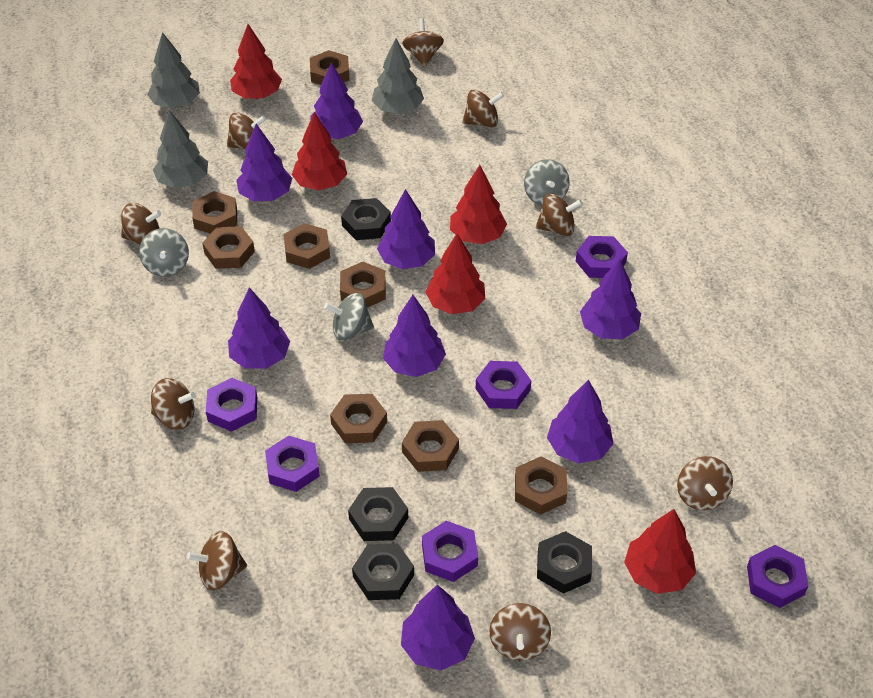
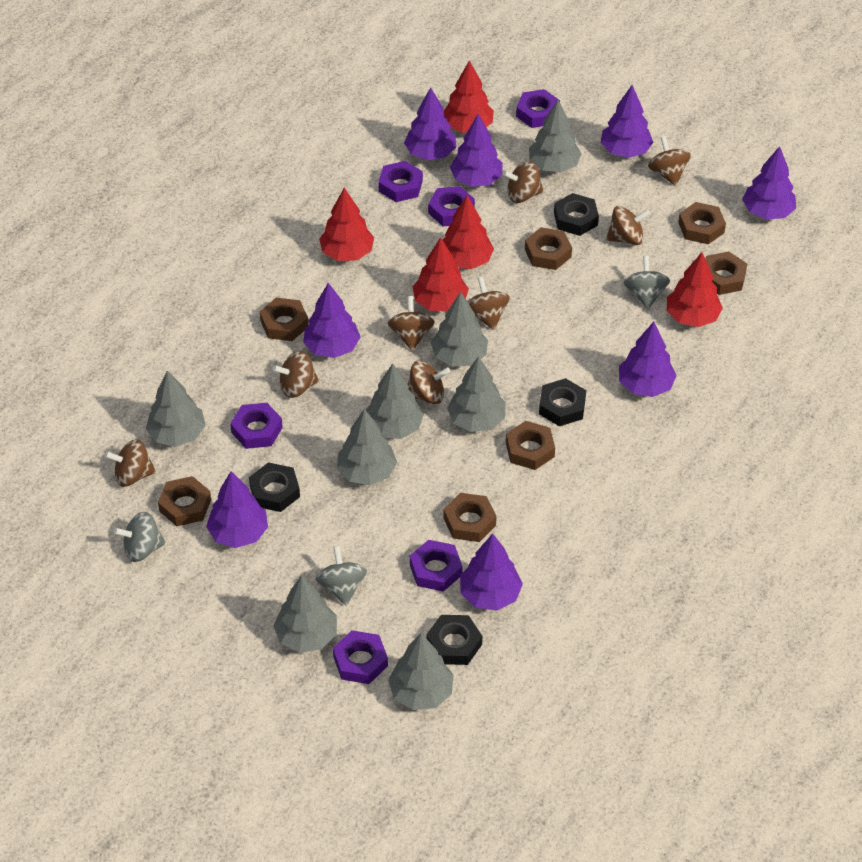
brown nut: [192,191,237,234] [202,226,255,269] [284,223,330,269] [310,50,350,85] [330,394,387,443] [340,262,386,308] [402,420,459,472] [515,456,567,515] = 8 -> [158,476,211,526] [260,298,309,341] [444,493,496,542] [506,421,555,470] [525,227,572,270] [678,202,726,244] [705,251,747,295] = 7
brown spinning top: [121,203,161,245] [151,378,196,430] [187,531,247,590] [227,112,266,149] [402,18,444,67] [463,89,504,127] [489,603,551,661] [536,193,583,236] [677,456,733,510] = 9 -> [105,439,156,487] [273,351,319,398] [388,296,435,351] [408,361,450,404] [468,277,510,330] [503,161,543,203] [606,206,650,245] [648,136,691,186] = 8
grey tree: [147,32,200,108] [153,110,208,188] [371,38,424,114] = 3 -> [146,370,206,447] [273,575,337,653] [337,409,397,485] [365,363,424,439] [388,633,453,710] [431,292,488,367] [447,356,506,432] [529,100,582,172] = 8

